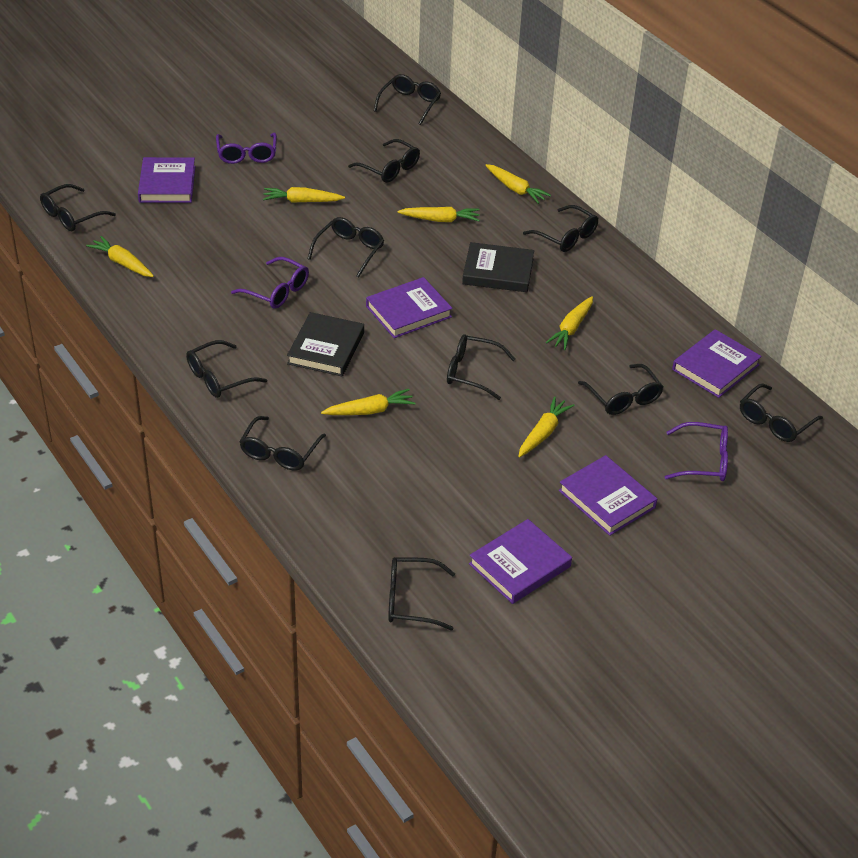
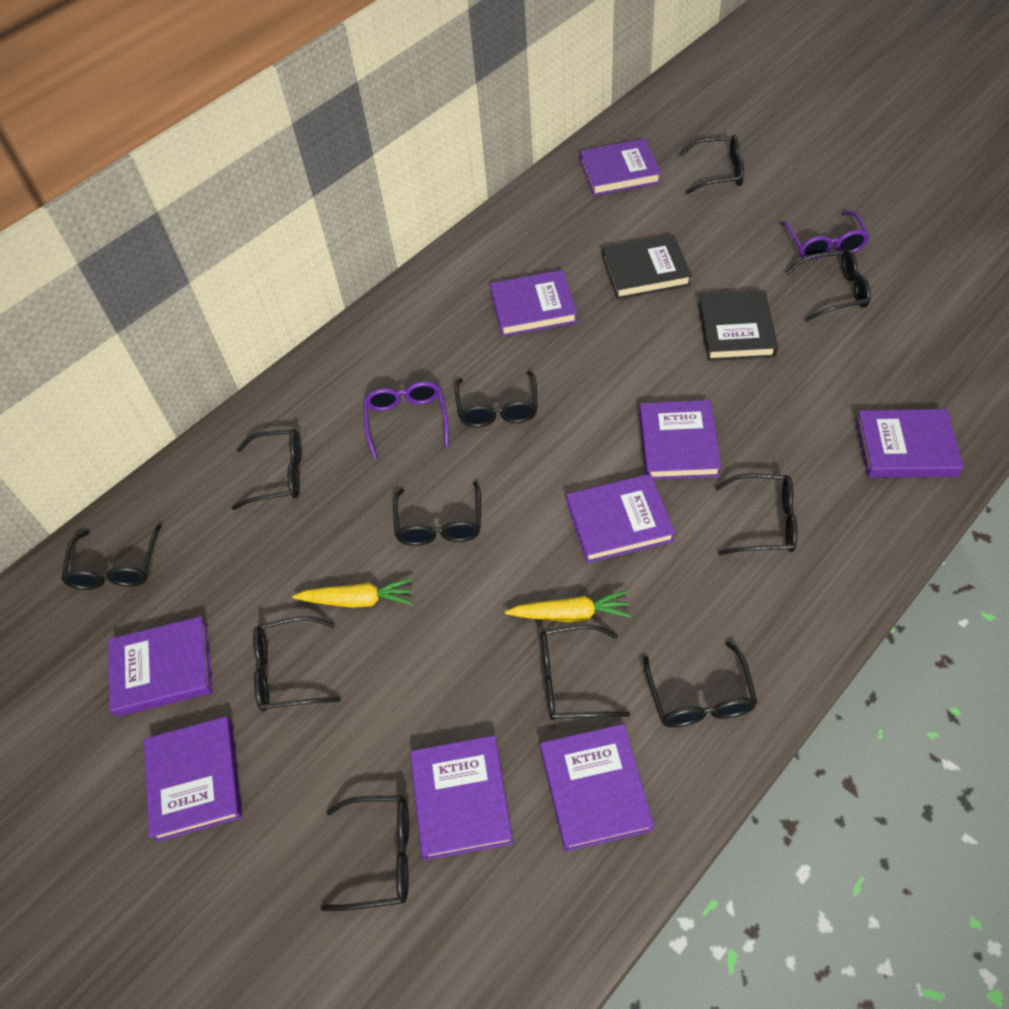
purple book: [138,157,196,203] [366,277,453,338] [469,519,572,604] [559,455,657,536] [672,329,762,398] = 5 -> [108,616,212,717] [144,716,242,842] [410,735,513,860] [490,270,577,337] [540,724,654,852] [566,474,675,563] [580,139,661,196] [639,400,721,480] [856,409,964,478] = 9
purple glasses: [216,133,277,164] [231,257,309,309] [665,422,728,481] = 3 -> [363,381,449,459] [781,211,870,260] = 2
yellow carrot: [86,236,154,277] [263,187,345,203] [321,389,416,415] [397,207,480,222] [485,164,551,204] [518,396,574,457] [546,296,593,350] = 7 -> [292,578,413,608] [505,590,631,622] = 2

